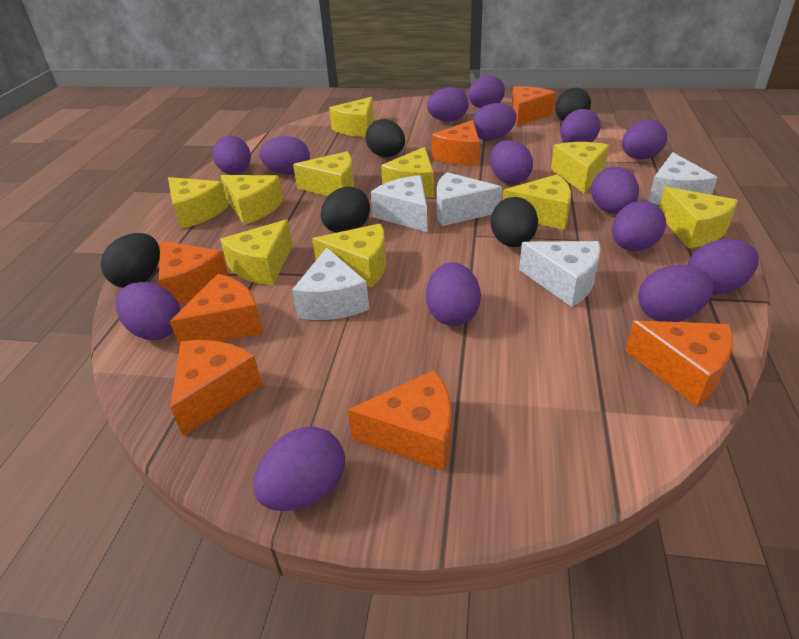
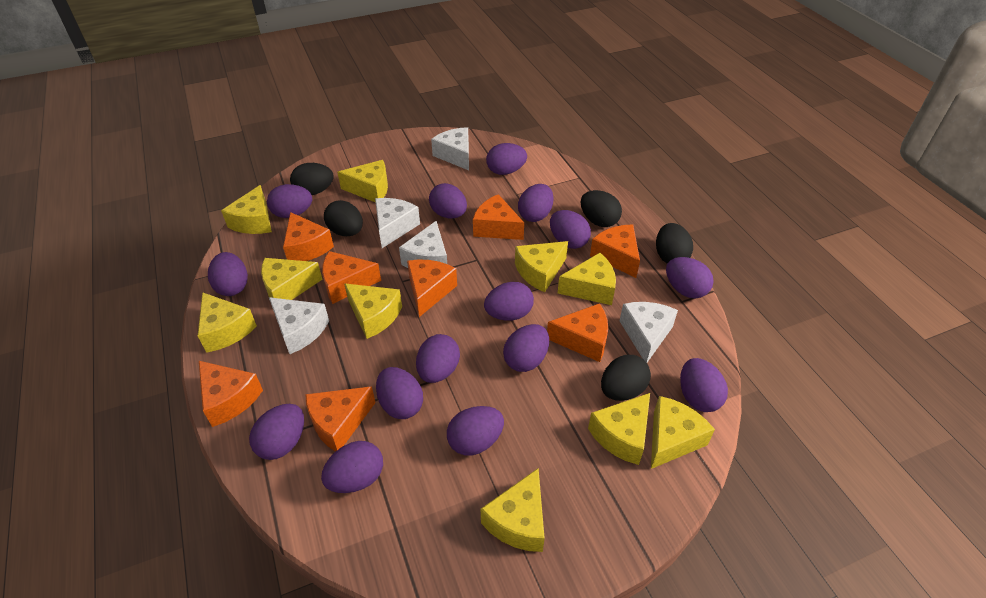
orange cheese: [159,241,229,305] [170,274,263,347] [170,340,262,436] [348,370,451,471] [432,120,480,166] [512,86,556,126] [625,321,733,406] = 7 -> [199,361,263,427] [283,212,334,261] [305,386,376,452] [322,251,381,304] [407,260,457,317] [473,194,524,240] [547,303,608,362] [590,224,640,278] = 8

